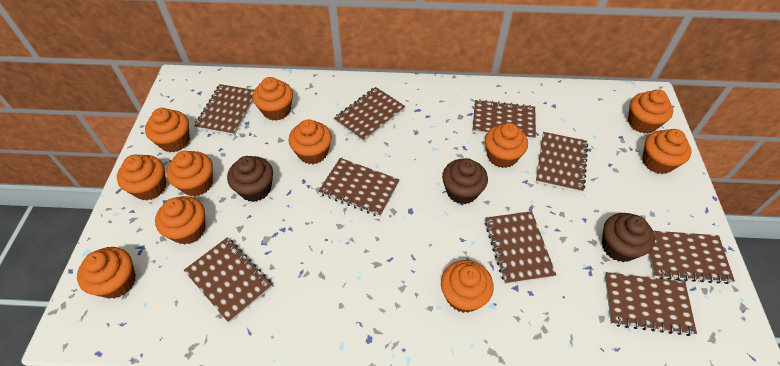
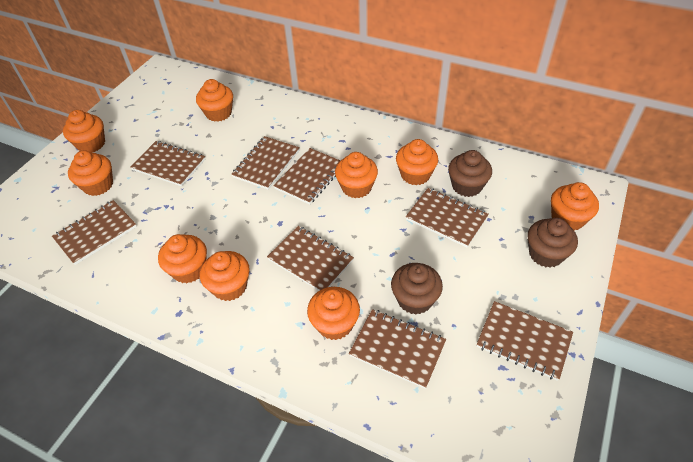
brown notebook: [184,238,272,323] [194,84,254,136] [318,158,400,217] [334,87,405,142] [473,99,536,140] [485,211,556,284] [536,132,588,193] [605,272,697,336] [648,231,735,284] = 9 -> [52,200,137,265] [130,141,206,187] [231,136,300,190] [267,226,354,291] [273,148,341,205] [349,309,446,389] [406,188,489,247] [477,301,573,381] = 8
orange cupcake: [77,247,136,299] [117,155,166,200] [145,108,190,152] [155,196,205,245] [166,151,213,196] [253,77,293,121] [289,119,332,164] [441,260,494,313] [485,123,528,168] [628,89,673,134] [642,129,692,174] = 11 -> [63,110,105,152] [68,150,113,196] [158,234,207,283] [196,79,233,122] [200,251,250,301] [307,287,360,340] [335,152,378,198] [396,139,438,185] [551,182,599,231] = 9

